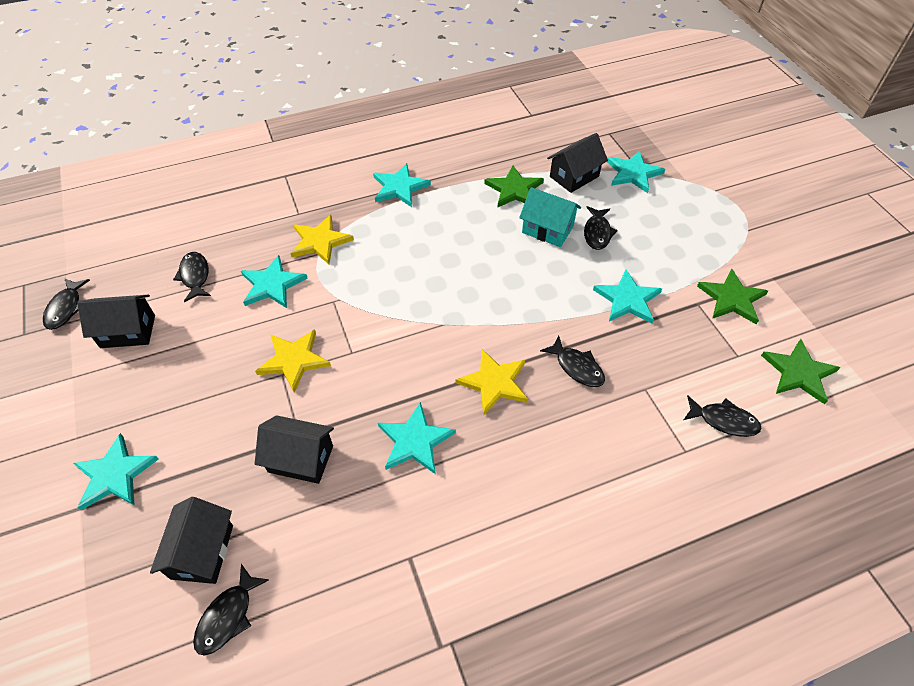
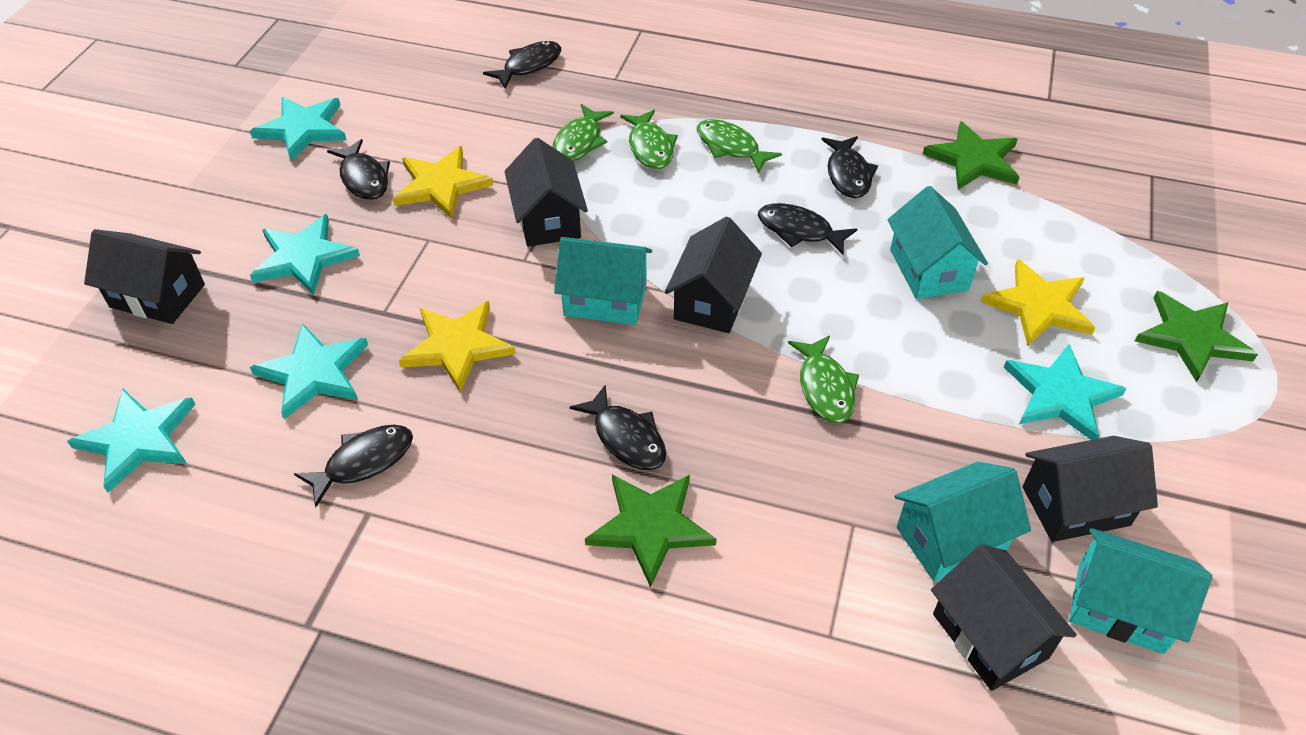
black house: [77,295,155,348] [150,497,233,584] [255,415,334,484] [547,133,608,193] = 4 -> [84,229,205,324] [504,138,588,247] [665,217,762,333] [931,544,1077,691] [1023,436,1158,542] = 5
green fish: none = 0 -> [552,104,614,161] [620,110,678,169] [697,119,782,173] [788,335,859,423] = 4
turquoise house: [519,187,581,247] = 1 -> [554,237,652,325] [888,186,988,299] [895,462,1031,582] [1069,528,1212,654] = 4
turquoise star: [73,433,158,510] [241,255,308,308] [373,163,431,207] [378,402,456,474] [593,269,662,323] [607,150,665,193] = 6 -> [67,389,196,493] [250,97,346,161] [250,214,360,295] [250,323,368,420] [1004,344,1127,440] = 5

